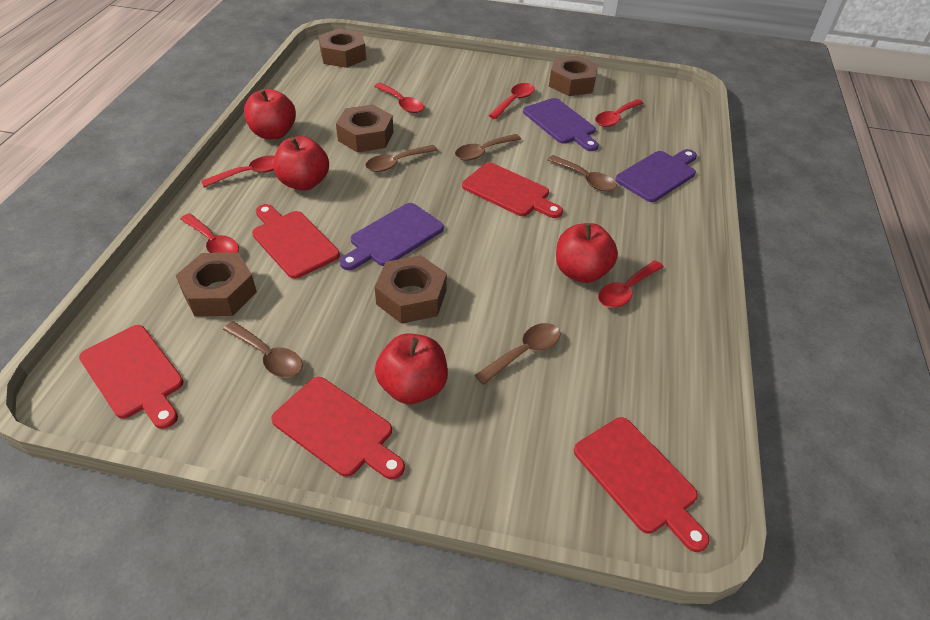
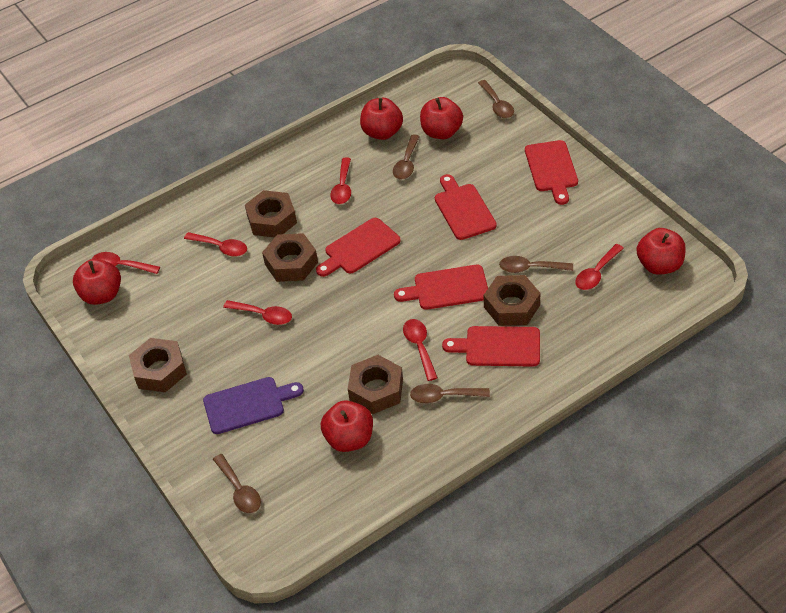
purple cutting board: [340,203,444,270] [523,98,599,151] [615,149,697,202] = 3 -> [203,377,304,434] = 1
red apple: [244,89,296,139] [273,136,329,191] [375,333,448,404] [556,223,618,283] = 4 -> [73,259,121,305] [321,400,373,452] [360,98,403,140] [420,97,463,139] [636,228,686,275] = 5

